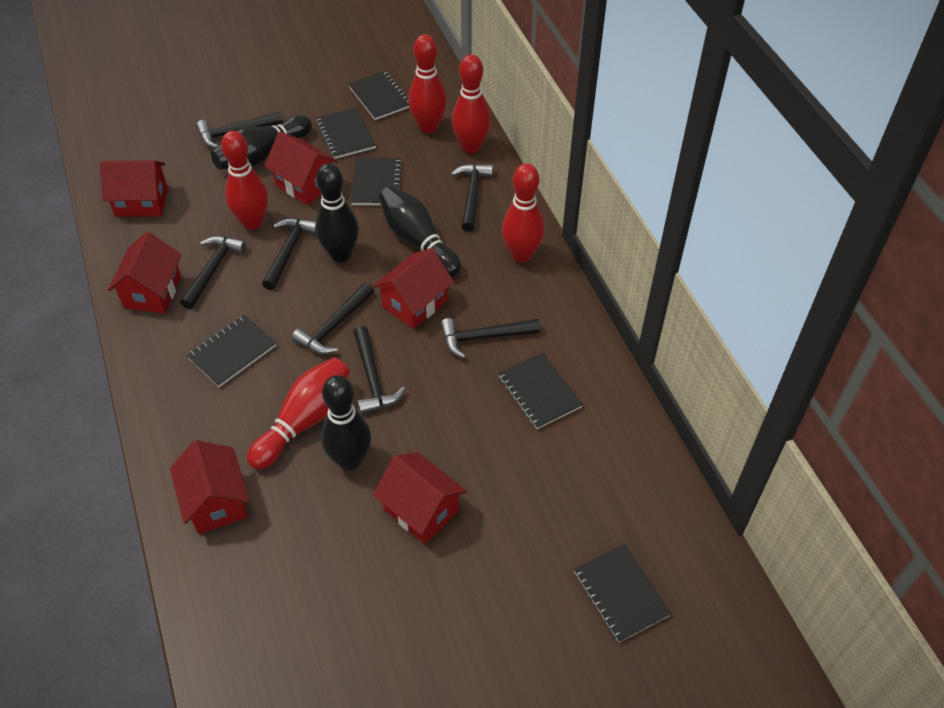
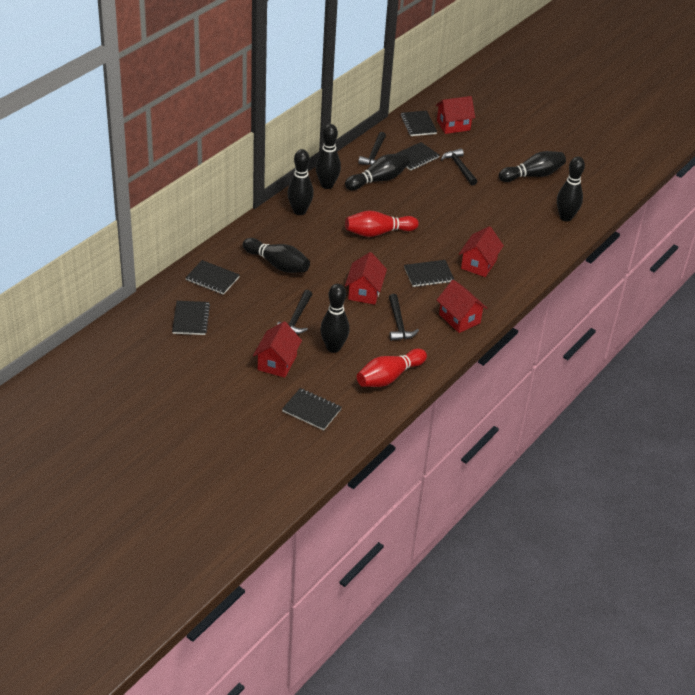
black bowling pin: [211,115,312,169] [315,163,359,262] [321,375,371,471] [379,186,461,277] = 4 -> [243,238,310,273] [288,149,314,215] [316,124,341,189] [320,284,350,353] [345,153,410,190] [499,151,566,182] [557,157,585,222] = 7
black hammer: [180,236,247,309] [196,111,282,148] [262,218,316,290] [292,282,374,354] [354,326,405,414] [440,318,540,358] [451,164,493,232] = 7 -> [277,290,312,334] [358,132,386,166] [389,294,419,341] [441,148,478,186] = 4
red bowling pin: [221,131,268,230] [247,357,350,470] [408,34,447,133] [452,54,491,153] [502,163,545,263] = 5 -> [345,210,419,237] [357,349,427,387] = 2
red house: [100,160,168,217] [108,232,182,314] [170,440,250,534] [264,132,338,205] [373,248,454,329] [373,453,467,544] = 6 -> [253,322,302,378] [345,252,387,305] [436,96,475,134] [437,280,488,333] [459,226,504,277] = 5

